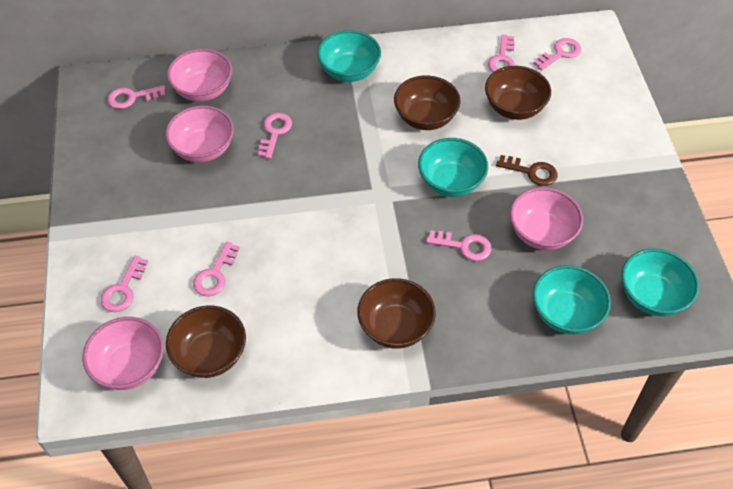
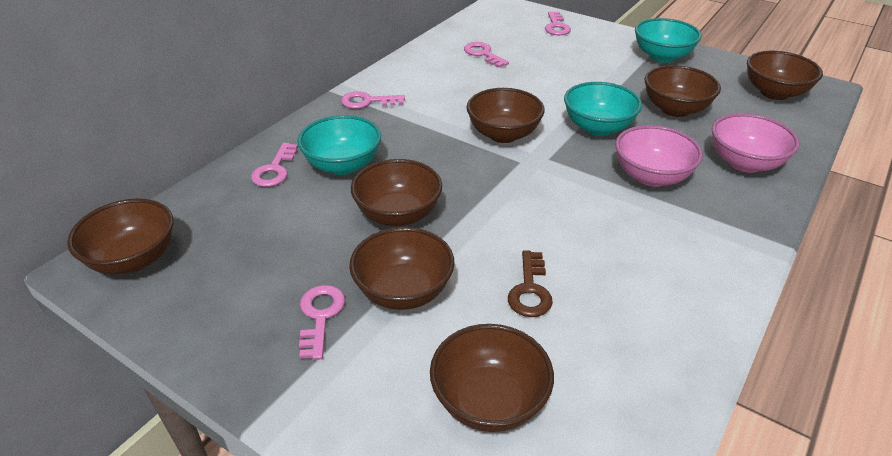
brown bowl: [166,306,246,378] [357,278,436,349] [394,75,461,130] [485,66,551,120] = 4 -> [67,198,174,275] [349,227,454,310] [351,159,442,226] [430,324,554,432] [466,88,545,143] [645,65,721,117] [747,51,823,100] = 7
pink bowl: [82,317,164,390] [165,105,234,162] [167,49,232,102] [510,187,583,250] = 4 -> [615,125,703,187] [712,113,800,173] = 2
pink key: [101,256,148,312] [108,85,166,109] [193,242,240,297] [258,113,292,159] [426,230,491,261] [488,34,515,72] [533,38,581,70] = 7 -> [251,143,298,187] [299,285,345,360] [341,91,405,109] [464,42,509,68] [545,11,571,35] = 5
turquoise bowl: [317,30,381,82] [418,138,488,197] [533,265,611,334] [621,248,699,316] = 4 -> [297,115,381,175] [564,82,642,136] [635,18,702,63] = 3

